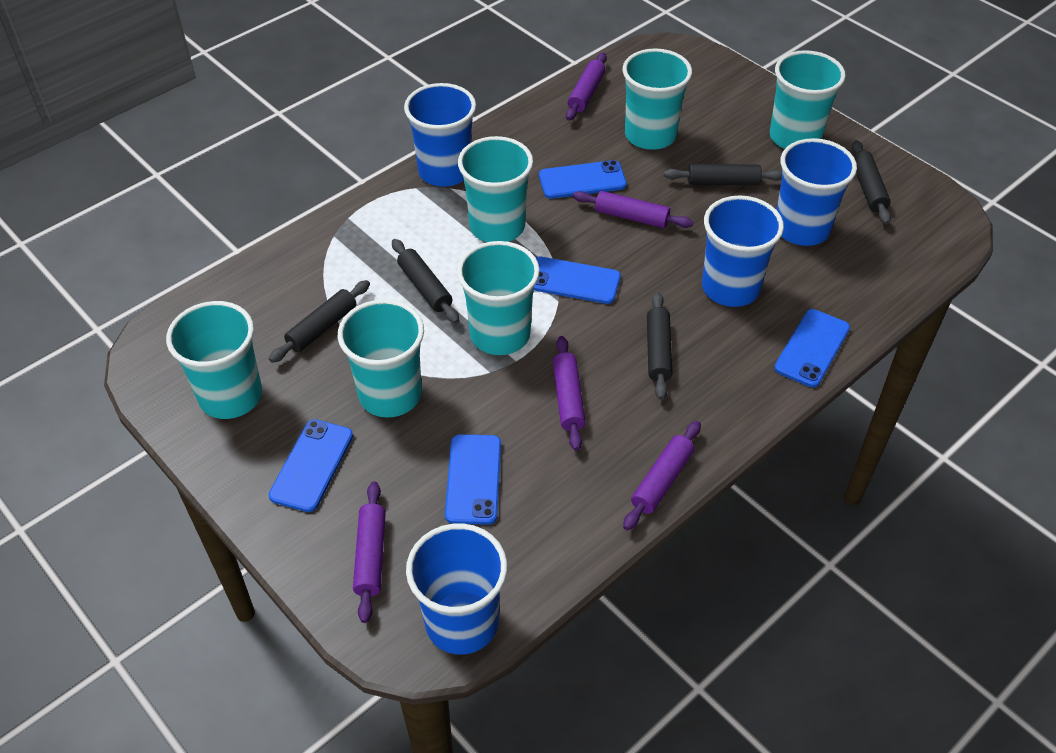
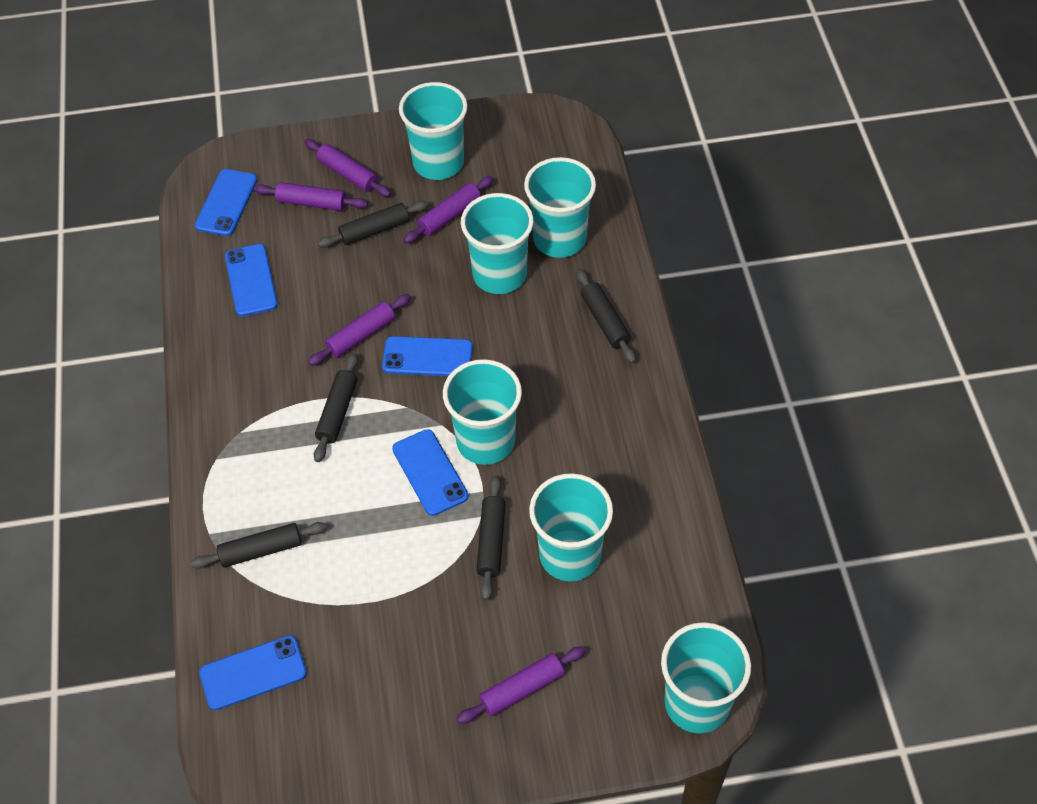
blue cup: [404,83,476,187] [406,523,507,655] [702,195,784,307] [777,138,857,246] = 4 -> none = 0

